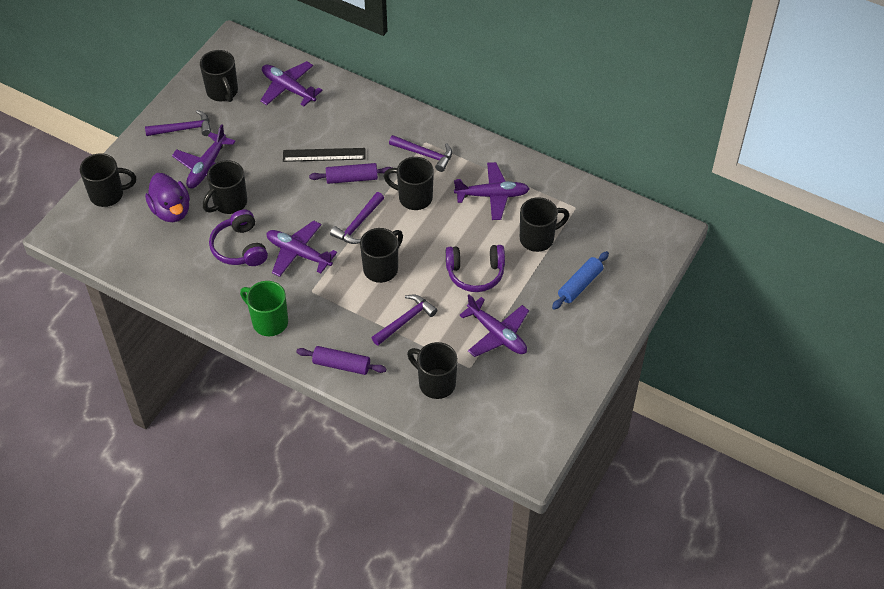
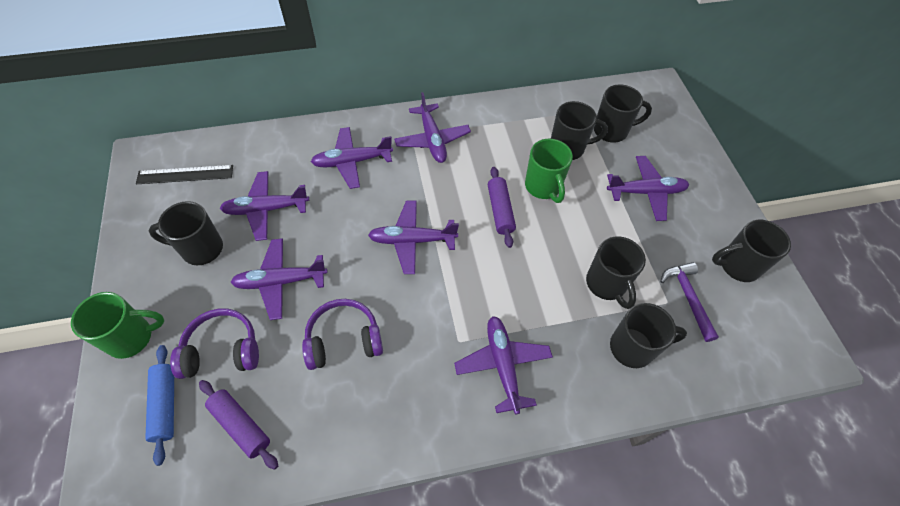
black mug: [80,153,136,207] [200,50,238,102] [203,160,247,214] [360,228,403,283] [384,157,434,210] [407,342,458,399] [520,197,569,252] = 7 -> [149,201,223,265] [551,101,608,160] [586,236,646,309] [594,84,652,143] [610,303,687,368] [712,220,791,282] = 6
green mug: [240,281,288,336] = 1 -> [71,292,164,359] [525,139,573,203] = 2
purple duck: [145,173,190,222] = 1 -> none = 0
purple hammer: [145,110,212,136] [330,192,384,244] [372,294,437,346] [389,135,452,172] = 4 -> [660,262,719,342] = 1
purple plane: [172,124,236,188] [260,61,323,106] [267,221,337,277] [454,162,530,220] [459,294,529,357] = 5 -> [220,171,309,241] [231,238,328,320] [311,127,393,189] [368,201,459,274] [394,92,471,163] [454,316,553,414] [607,156,689,221] = 7

